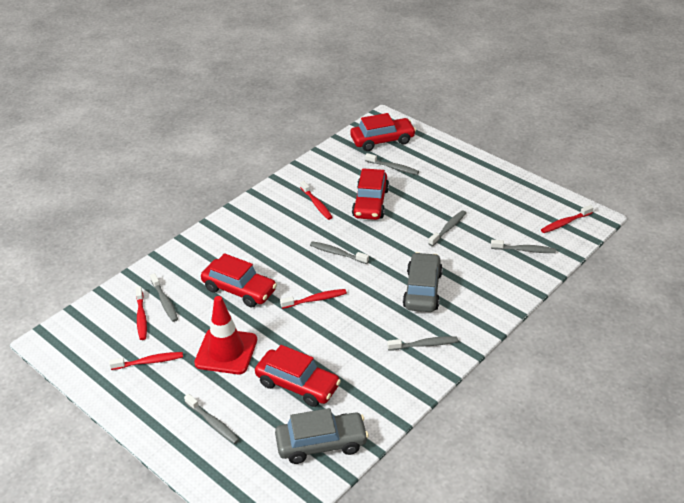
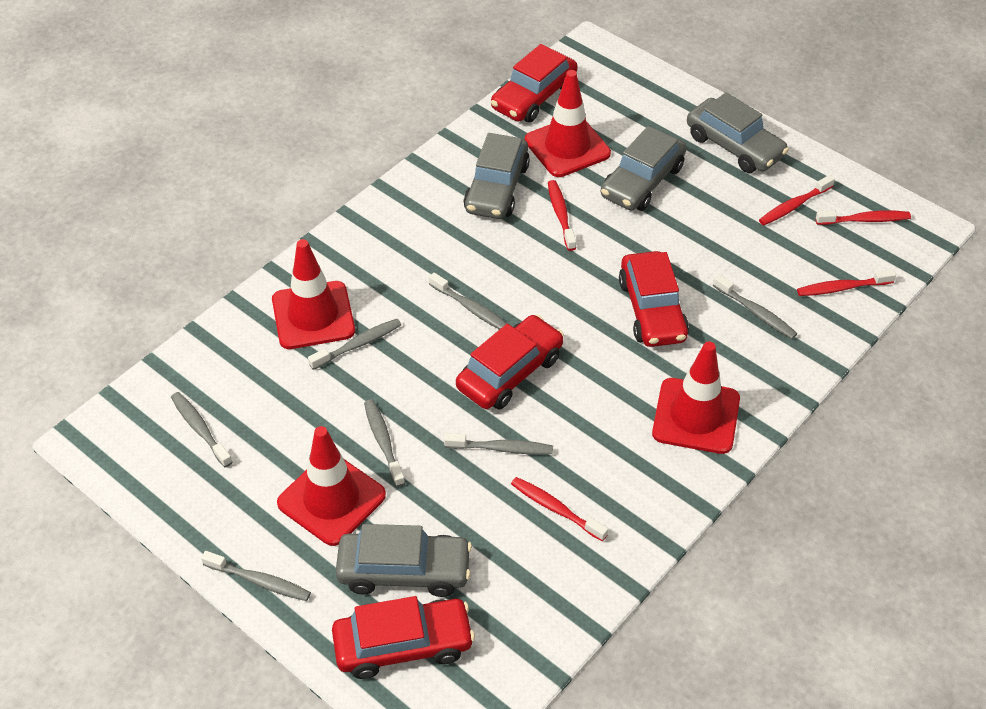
grey car: [275,408,369,464] [403,252,443,312] = 2 -> [336,524,472,597] [463,133,530,219] [601,126,686,211] [687,92,789,173] = 4
red traffic cone: [194,296,257,374] = 1 -> [272,239,355,349] [277,426,386,546] [525,70,611,177] [652,341,740,454] = 4

